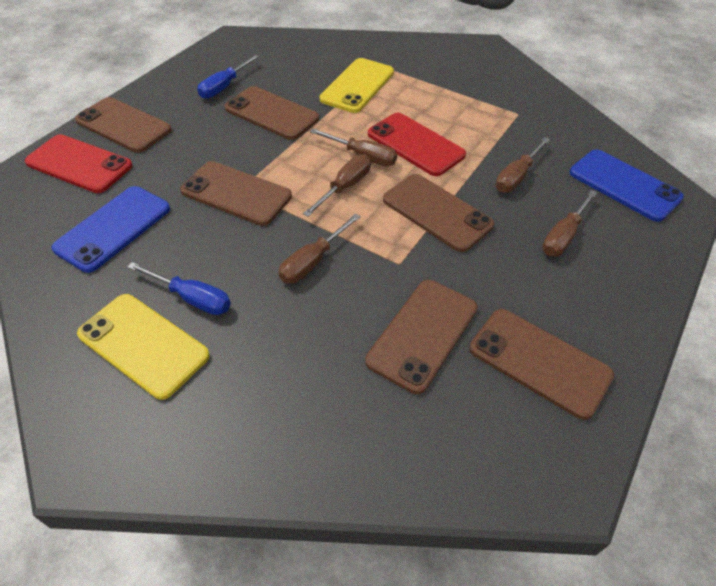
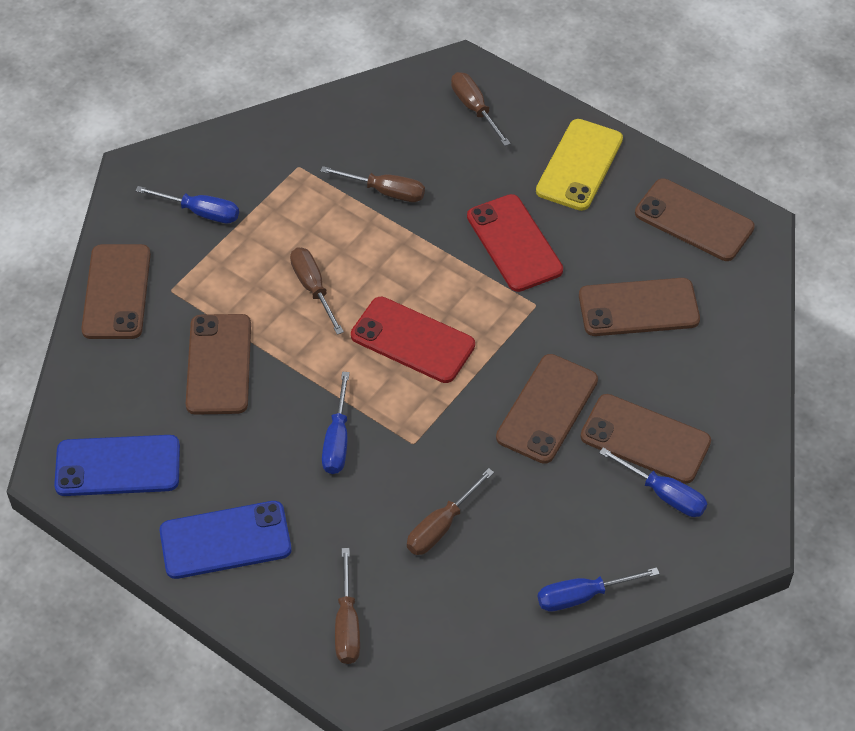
blue screwdriver: [127,262,231,315] [197,55,259,99] = 2 -> [135,186,239,223] [322,372,350,474] [538,567,659,611] [599,448,708,517] = 4
yellow phone: [77,294,210,400] [319,58,394,113] = 2 -> [536,119,623,211] = 1

